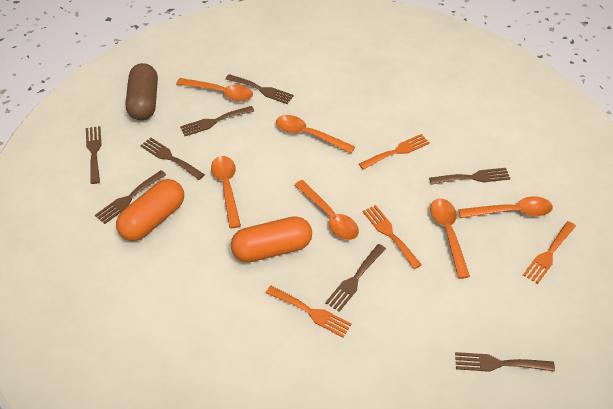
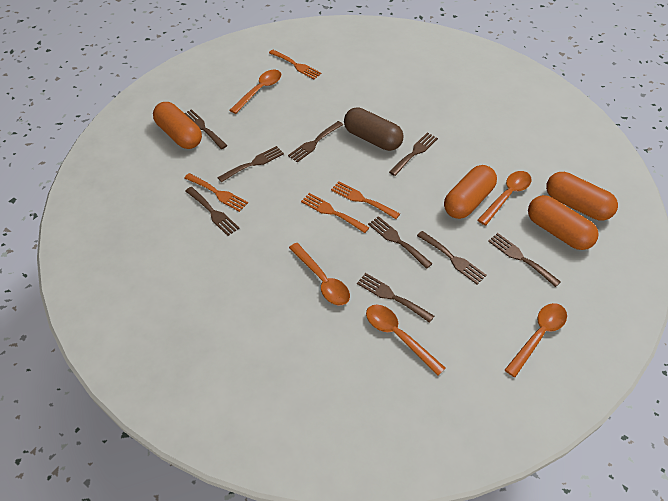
brown fork: [86,126,101,184] [95,170,166,224] [140,138,205,180] [180,106,254,136] [226,74,294,104] [325,244,386,312] [429,168,511,185] [455,352,555,372] = 8 -> [184,109,227,149] [185,187,240,236] [217,146,284,182] [288,121,343,162] [357,273,434,323] [368,216,433,269] [389,133,438,176] [417,231,487,284] [488,233,561,287] = 9
orange capsule: [116,179,184,241] [231,216,312,262] = 2 -> [153,102,202,149] [444,165,497,219] [528,195,599,250] [546,172,618,220] = 4
orange spoon: [176,78,253,101] [211,156,241,228] [276,115,355,153] [294,180,359,240] [430,199,470,279] [458,196,553,218] = 6 -> [230,70,281,114] [289,243,350,305] [366,305,445,376] [478,171,532,226] [505,303,567,377] = 5

